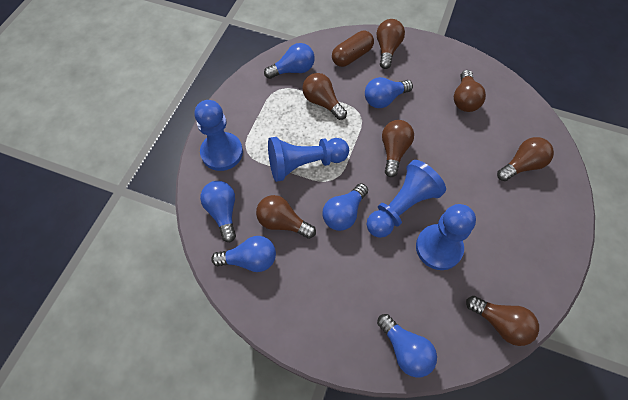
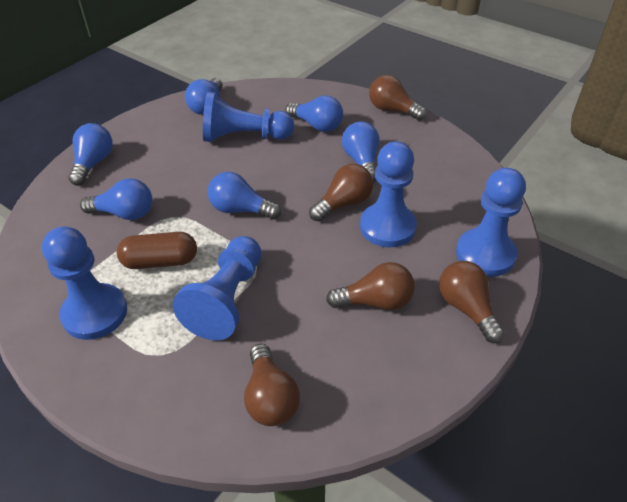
blue pawn: [194,100,243,171] [268,137,349,182] [367,160,446,238] [416,204,476,270] = 4 -> [42,226,127,340] [173,236,261,341] [203,92,294,142] [360,141,417,247] [456,168,526,277] = 5
brown light bulb: [256,195,316,239] [302,73,347,120] [377,19,405,69] [382,120,414,177] [454,70,486,112] [466,296,539,346] [497,137,554,181] = 7 -> [244,344,300,426] [309,164,373,222] [326,262,415,310] [369,75,427,121] [439,261,505,343] = 5

